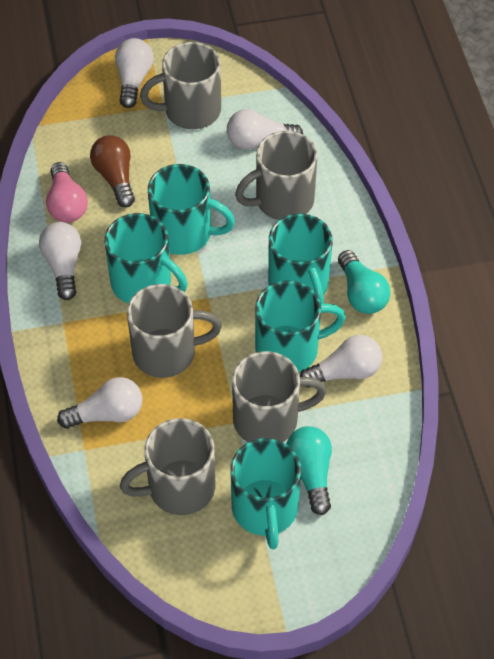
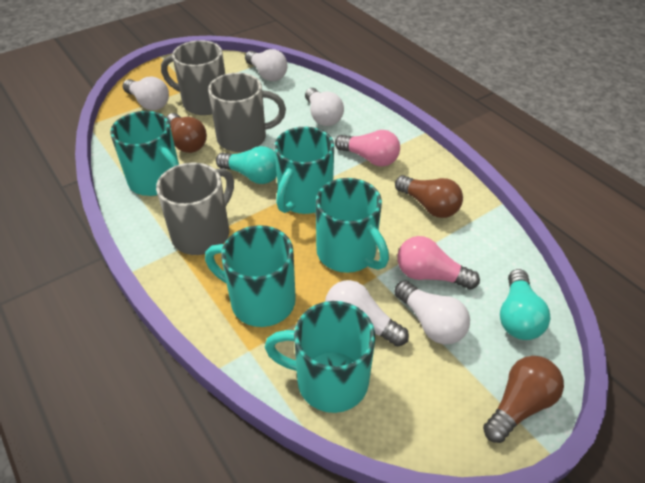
brown light bulb: [90,135,135,208] = 1 -> [167,113,207,153] [395,175,463,218] [483,356,564,443] = 3
grey mug: [120,418,215,515] [127,284,222,378] [140,42,221,129] [232,351,327,442] [235,131,318,220] = 5 -> [156,162,234,255] [161,40,225,115] [208,73,286,152] = 3
pink light bulb: [46,162,88,223] = 1 -> [335,130,400,167] [397,236,480,289] = 2

